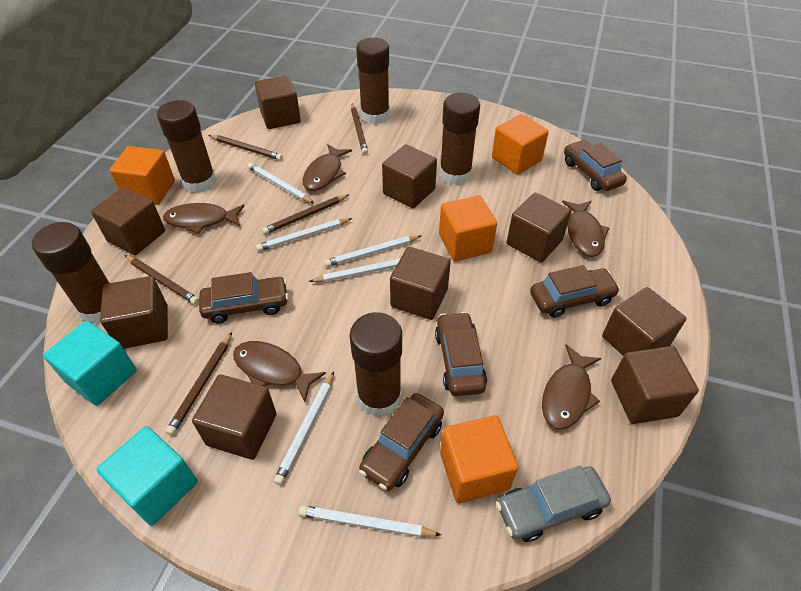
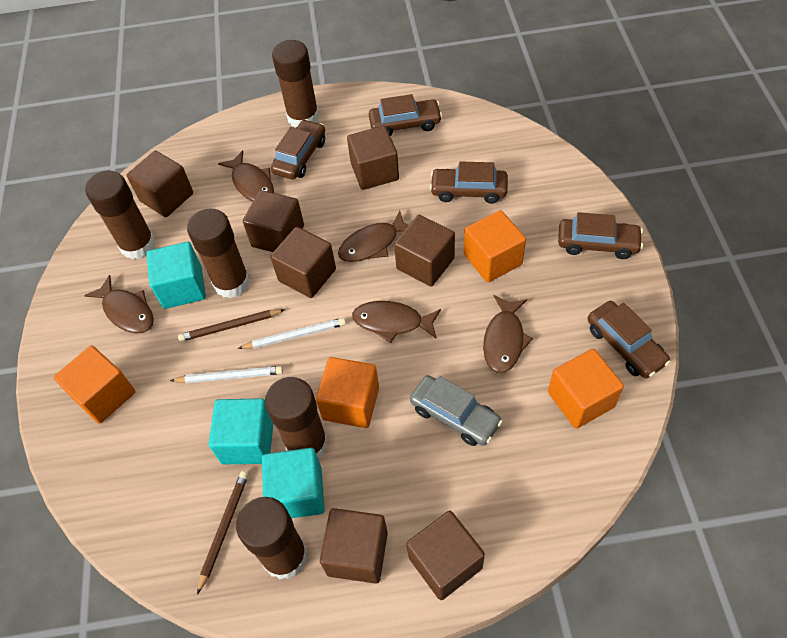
brown cube: [91,187,165,255] [100,276,168,349] [192,375,277,460] [255,75,301,129] [382,144,437,208] [390,247,451,320] [507,193,571,263] [602,287,686,356] [611,346,699,424] = 9 -> [127,151,193,217] [243,190,304,252] [270,227,336,298] [320,508,388,584] [347,126,399,190] [394,215,455,287] [407,511,485,600] = 7
brown pencil: [125,255,199,305] [165,332,232,435] [209,135,283,160] [262,195,349,235] [351,104,368,154] = 5 -> [178,309,285,342] [197,471,248,595] = 2
turquoise cube: [43,321,137,406] [96,426,198,526] = 2 -> [146,242,206,309] [209,398,273,464] [262,448,325,518] = 3
white pencil: [248,163,314,203] [256,218,352,251] [274,372,334,485] [298,505,441,537] [309,258,401,282] [324,235,421,267] = 6 -> [170,366,283,383] [238,318,346,349] = 2

